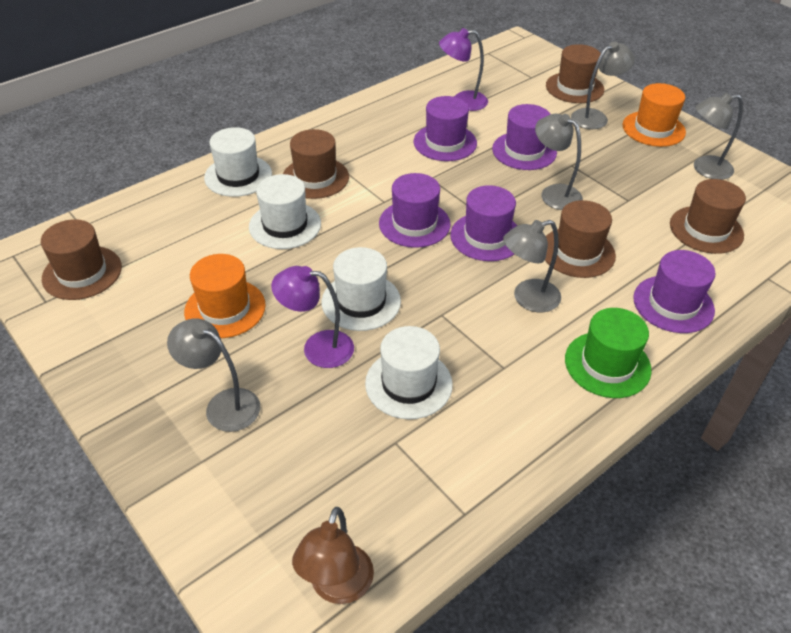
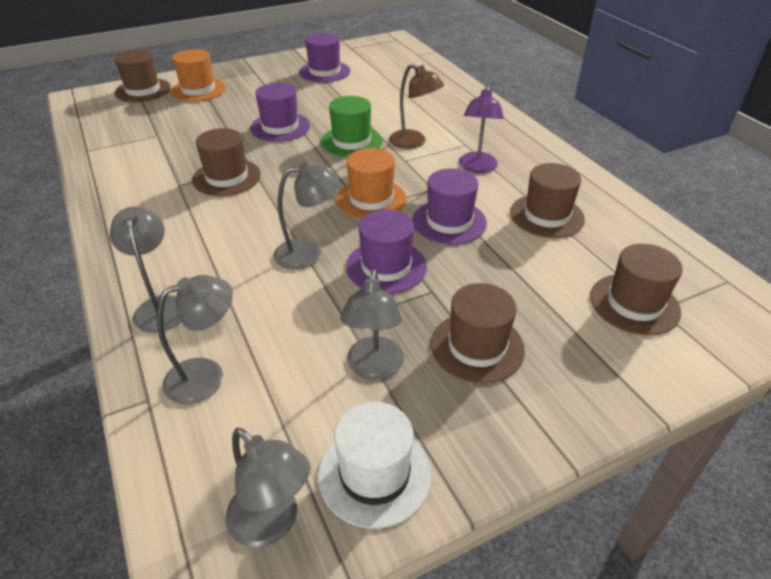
purple hat: [379,173,451,248] [413,96,477,161] [450,185,518,261] [492,104,557,170] [633,250,716,333] = 5 -> [250,83,310,142] [299,33,350,82] [346,209,427,294] [413,168,487,245] = 4
purple lamp: [271,266,354,368] [439,28,488,111] = 2 -> [459,85,504,173] = 1
white hat: [204,127,272,197] [249,174,321,249] [322,247,401,331] [365,326,453,419] = 4 -> [318,402,431,528] = 1

